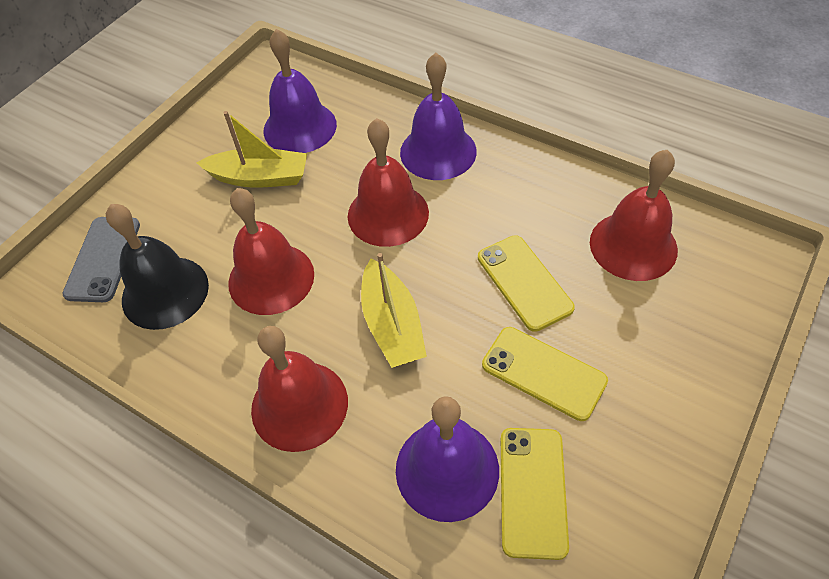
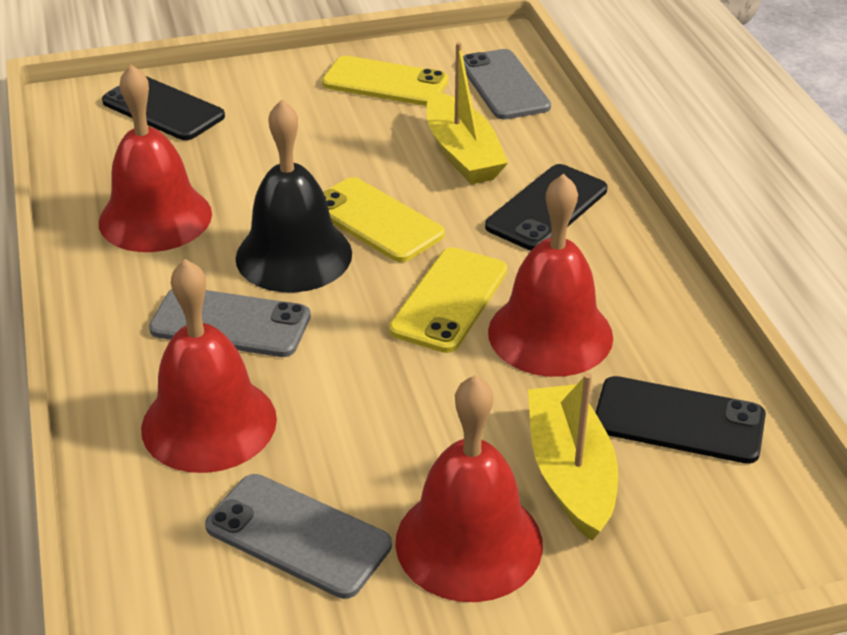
black phone: none = 0 -> [102,76,225,140] [485,164,607,250] [595,376,766,464] = 3
grey phone: [63,217,140,302] = 1 -> [149,289,311,357] [205,474,392,599] [463,49,551,120] = 3
purple bell: [264,29,337,153] [396,396,499,522] [400,53,477,180] = 3 -> none = 0

